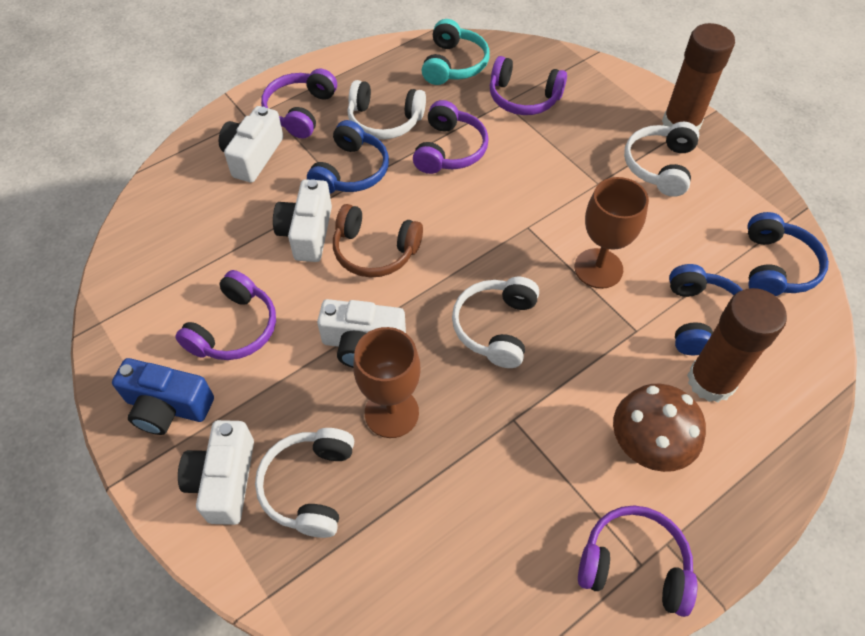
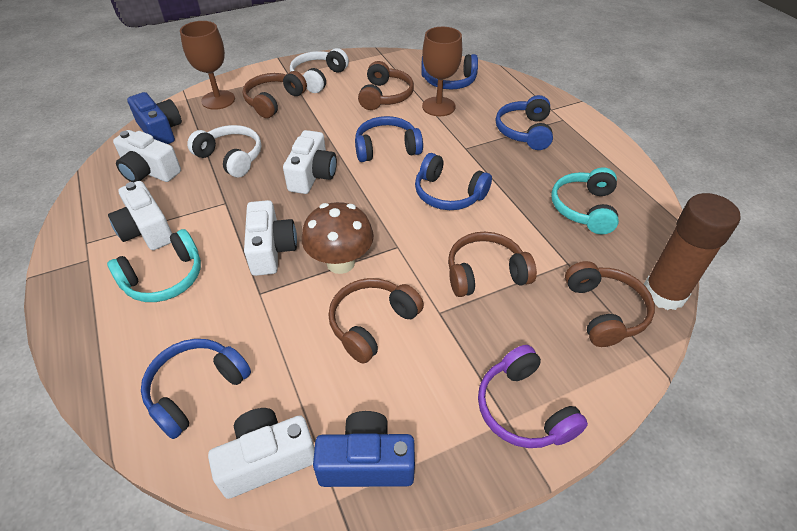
blue camera: [112,358,214,435] = 1 -> [127,92,182,144] [313,411,415,487] = 2
blue headphones: [307,120,389,194] [669,264,742,355] [748,212,829,296] = 3 -> [141,339,251,439] [355,116,423,162] [415,153,492,210] [421,54,478,89] [496,95,553,150] = 5
brown glue stick: [662,23,735,131] [687,288,787,403] = 2 -> [644,193,741,310] = 1
brown headphones: [333,204,423,278] = 1 -> [243,71,307,118] [328,278,424,364] [358,61,414,110] [448,232,537,297] [565,261,655,347] = 5
purple headphones: [175,270,276,360] [261,68,337,139] [413,100,489,174] [490,56,567,115] [578,505,698,617] = 5 -> [478,345,588,448] = 1
turquoise headphones: [422,19,490,85] = 1 -> [107,229,201,302] [551,167,619,234] = 2
white camera: [178,420,254,525] [219,106,283,183] [273,179,332,262] [317,299,406,368] = 4 -> [108,181,172,250] [113,130,181,182] [208,408,315,499] [244,200,297,276] [283,130,337,194] = 5
white headphones: [255,428,354,538] [347,80,426,139] [452,277,539,368] [624,122,699,197] = 4 -> [187,125,261,178] [290,48,349,93] = 2

